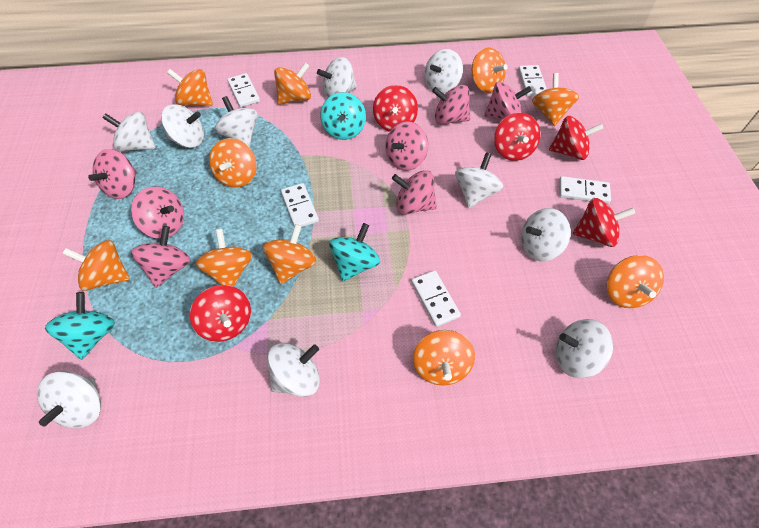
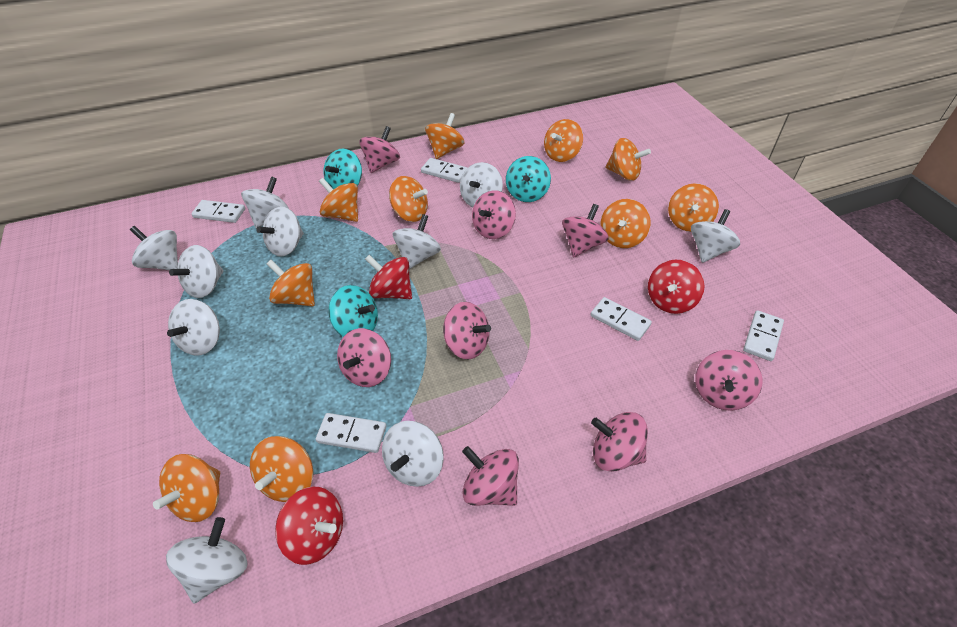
pink spinning top: [88,149,137,199] [131,187,184,239] [131,226,190,288] [385,121,428,171] [392,170,437,215] [432,85,470,124] [484,82,532,119] = 7 -> [337,328,391,387] [359,126,400,173] [443,302,491,359] [462,446,519,506] [472,190,516,239] [562,204,609,258] [591,412,648,472] [695,350,763,411] = 8
red spinning top: [190,285,251,342] [373,85,418,132] [494,112,541,161] [549,116,604,160] [573,198,635,247] = 5 -> [275,487,343,565] [365,255,412,299] [648,260,704,314] = 3

